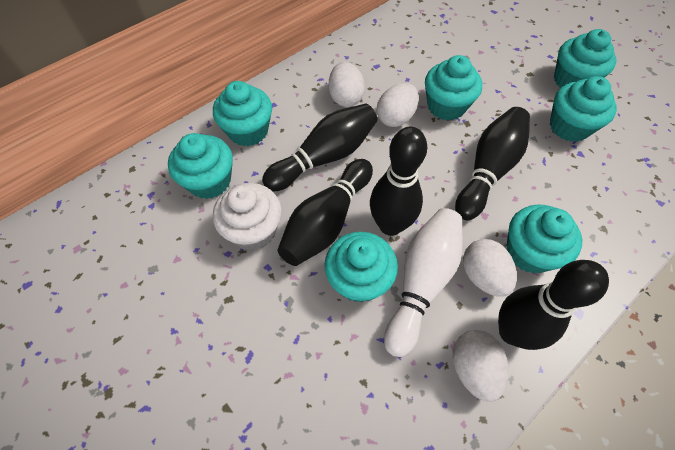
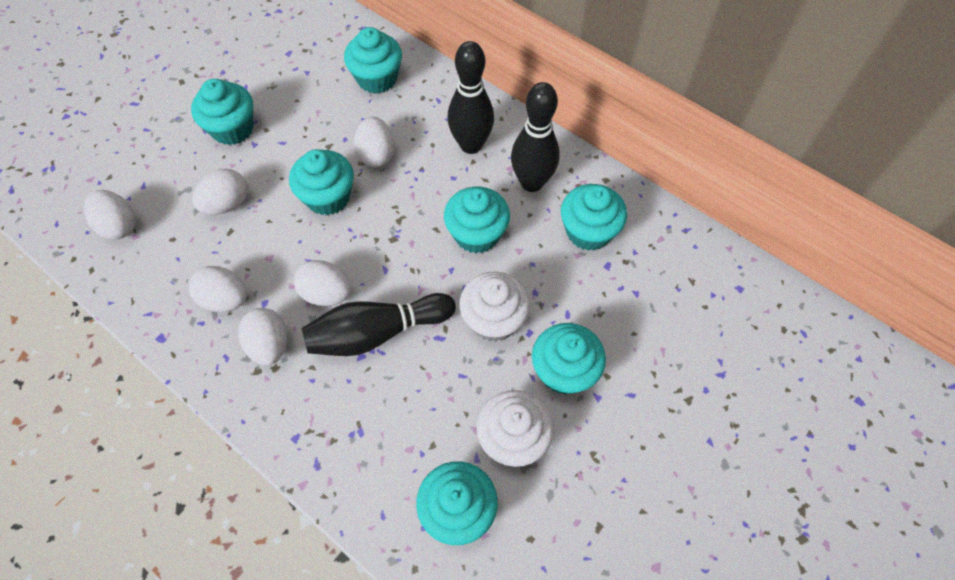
black bowling pin: [262,103,378,191] [277,159,373,266] [370,127,427,236] [455,107,530,220] [498,260,609,350] = 5 -> [302,293,456,356] [447,41,494,154] [511,82,560,192] = 3
white bowling pin: [384,208,462,357] = 1 -> none = 0
white cupcake: [213,183,282,250] = 1 -> [459,272,530,342] [476,390,554,467] = 2
white egg: [329,62,365,107] [377,83,419,127] [453,330,509,402] [463,239,517,297] = 4 -> [84,190,136,239] [189,266,247,312] [192,169,248,214] [238,308,287,365] [294,260,352,306] [354,116,394,167] = 6

